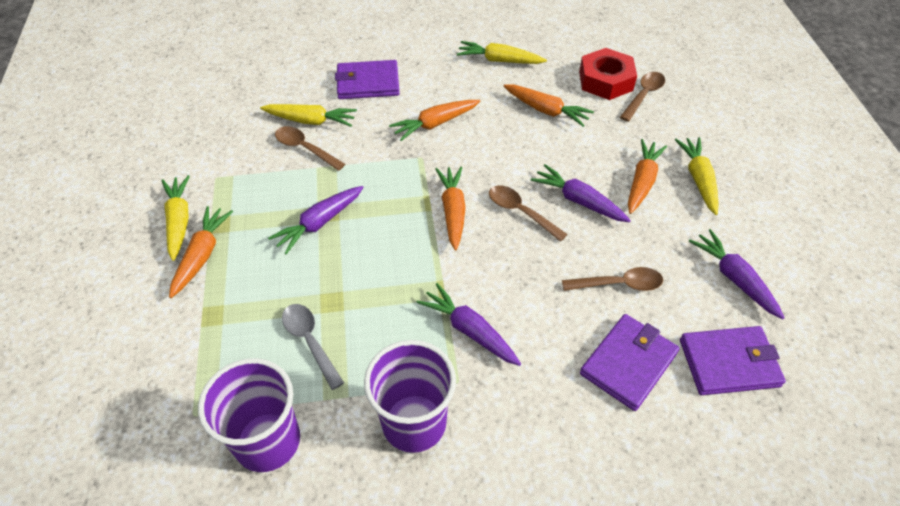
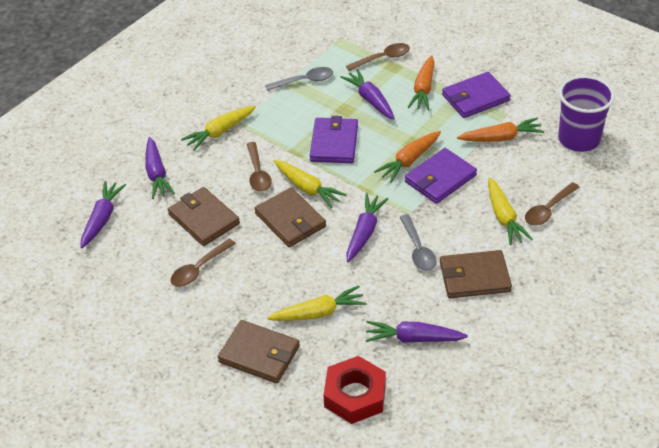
brown wallet: none = 0 -> [168,187,240,246] [218,320,300,383] [254,188,326,247] [440,250,512,298] = 4
grey spoon: [282,304,344,390] = 1 -> [265,67,333,91] [400,214,437,271] = 2
orange carrot: [169,206,233,298] [389,100,480,141] [435,167,466,251] [504,85,594,127] [628,139,667,214] = 5 -> [374,131,441,183] [408,55,434,110] [457,118,544,142] = 3
purple carrot: [268,186,364,254] [416,283,521,366] [531,164,631,222] [689,229,785,319] = 4 -> [80,181,126,249] [146,137,175,199] [340,69,395,120] [346,193,388,262] [365,321,468,343] = 5
purple cup: [198,358,300,472] [364,340,456,453] = 2 -> [558,76,615,152] = 1

